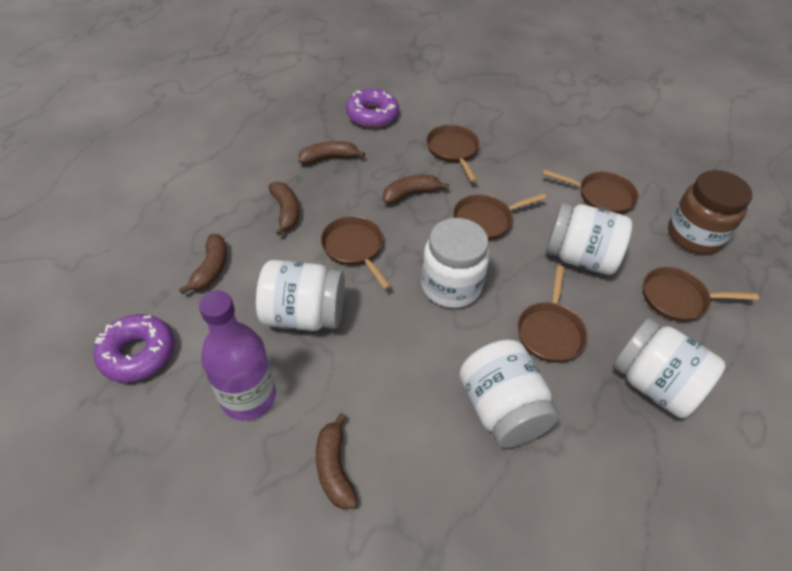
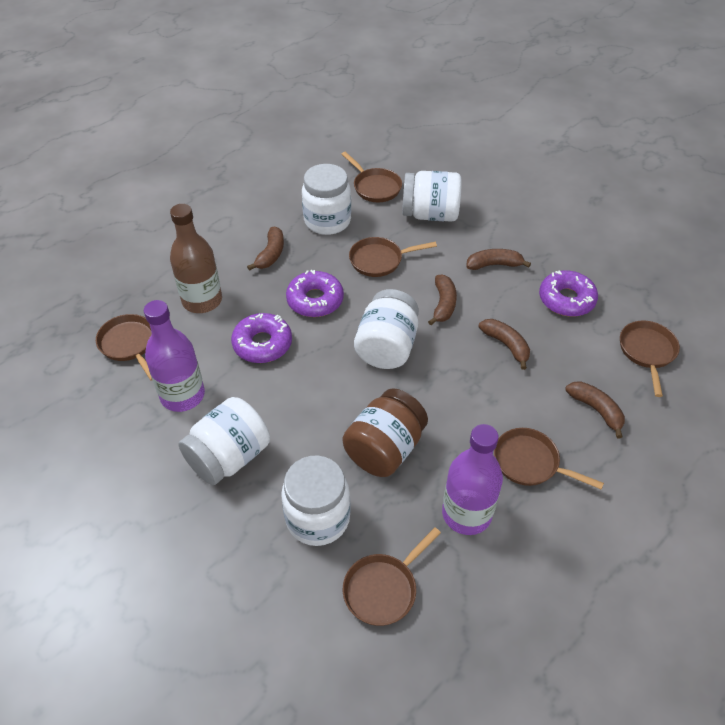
brown bottle: none = 0 -> [170,204,222,313] = 1
purple bottle: [199,291,276,421] = 1 -> [144,300,205,412] [442,424,503,535] = 2
purple donut: [93,314,174,382] [346,89,399,128] = 2 -> [231,313,292,363] [286,270,344,317] [539,270,598,317] = 3

